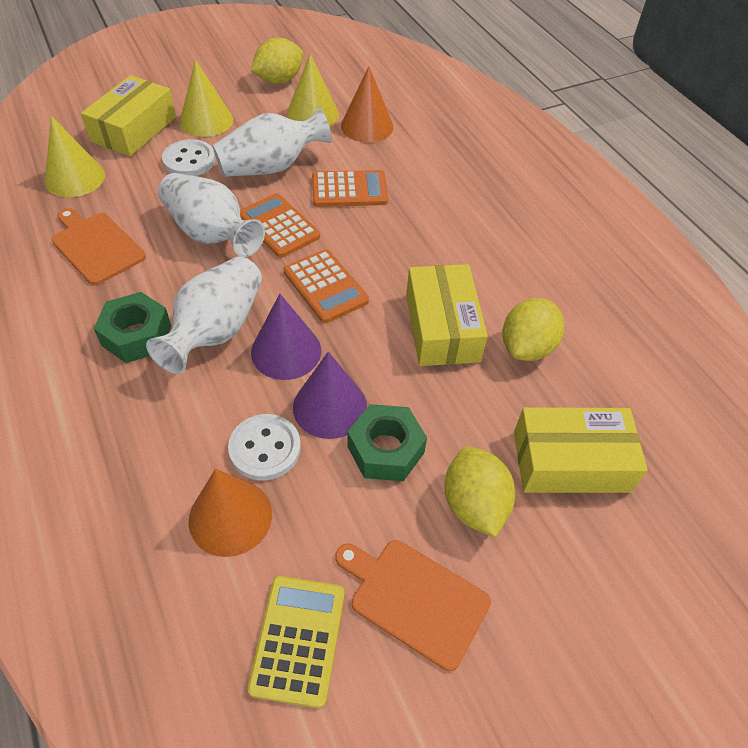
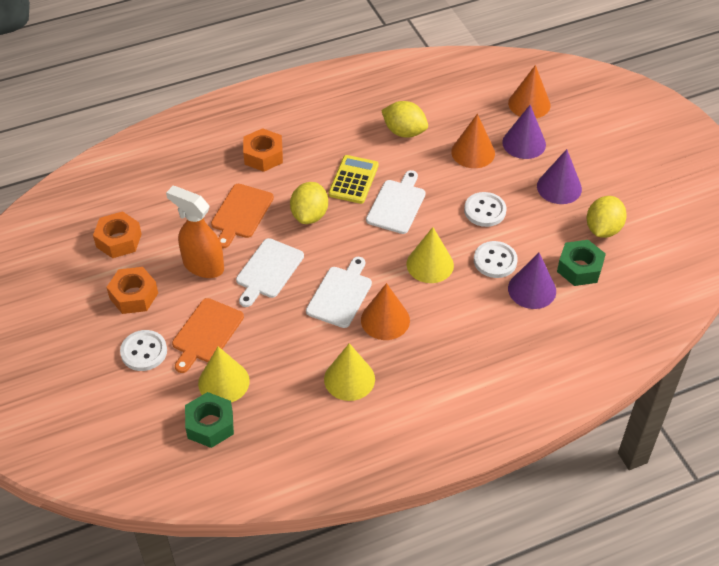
orange calculator: [240,193,320,258] [283,249,369,323] [312,170,388,207] = 3 -> none = 0
orange cone: [188,469,272,557] [341,66,394,143] = 2 -> [361,283,410,340] [451,114,495,168] [508,65,551,118] = 3
orange nut: none = 0 -> [93,211,142,258] [107,267,158,314] [243,128,283,172] = 3
orange spray bottle: none = 0 -> [166,186,224,278] = 1
purple cone: [251,294,321,380] [293,352,367,439] = 2 -> [502,105,546,159] [508,253,556,309] [537,149,582,204] = 3
white button: [162,139,216,176] [228,414,301,481] = 2 -> [120,330,167,371] [464,192,506,227] [474,241,518,278] = 3
white cutting board: none = 0 -> [236,238,304,307] [306,257,372,328] [366,170,426,234] = 3
white vase: [146,256,262,374] [158,173,265,257] [213,108,332,177] = 3 -> none = 0
yellow box: [81,75,176,156] [406,264,488,366] [514,407,648,493] = 3 -> none = 0

